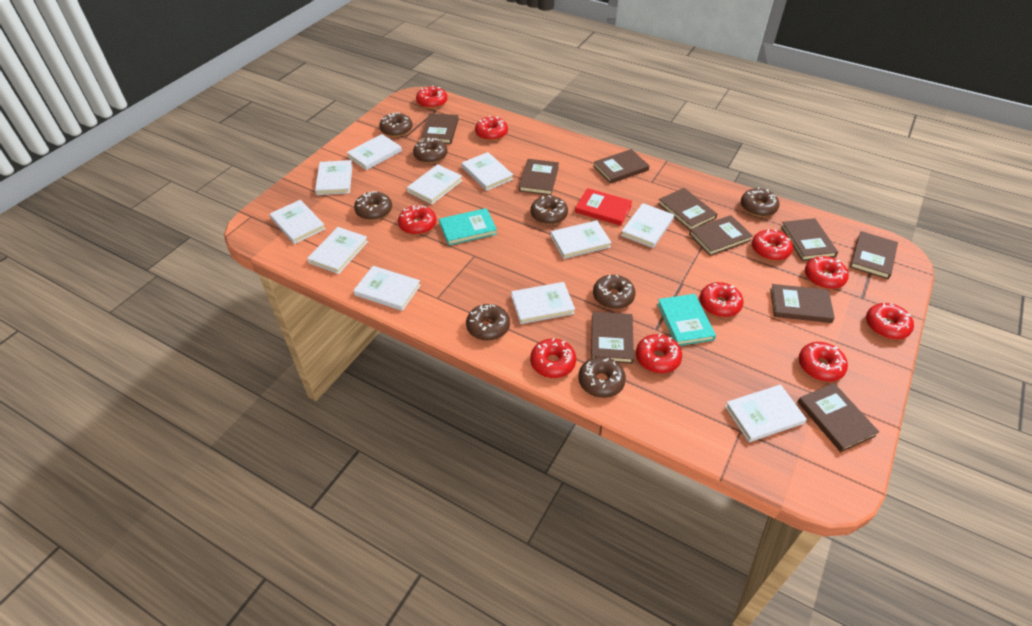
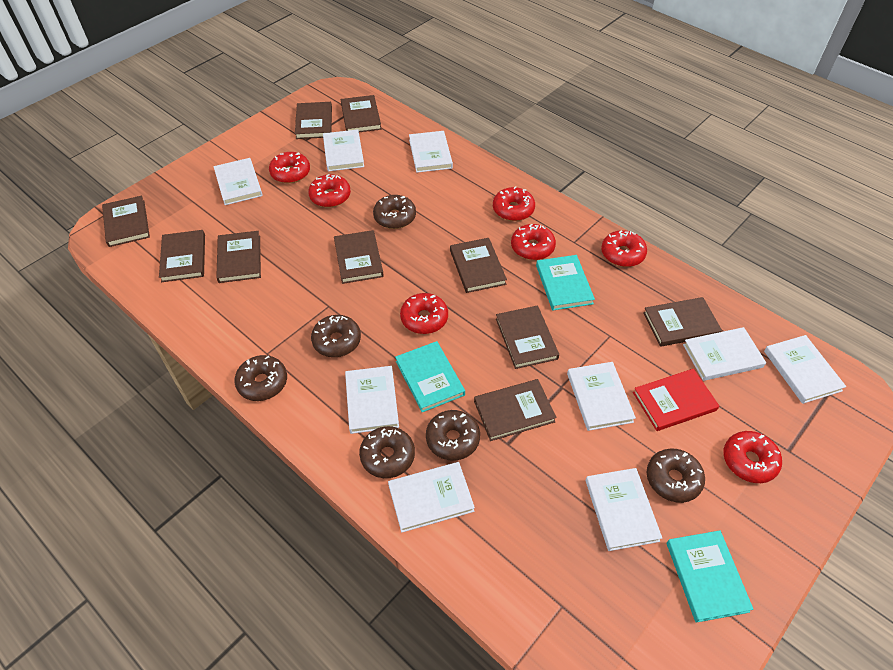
brown donut: [354,191,392,220] [379,112,413,137] [413,137,448,163] [466,304,510,341] [531,195,568,225] [578,357,626,398] [593,275,636,309] [741,187,779,217] = 8 -> [234,355,287,401] [311,315,361,357] [359,426,415,478] [373,195,416,229] [426,410,480,461] [647,449,705,503] = 6
red donut: [398,205,436,235] [416,85,447,109] [475,116,508,141] [530,338,576,378] [636,334,682,373] [699,282,744,317] [752,229,793,261] [799,342,848,382] [805,256,849,289] [866,303,914,340] = 10 -> [269,152,310,183] [308,174,351,208] [400,293,448,334] [493,186,535,221] [511,224,556,260] [601,230,647,267] [723,431,782,483] = 7
turquoise book: [439,208,497,246] [657,294,716,346] = 2 -> [395,341,465,412] [536,255,595,311] [666,530,753,623] = 3
white book: [270,200,326,244] [307,227,368,274] [315,160,353,195] [346,134,402,170] [353,266,421,311] [407,164,463,204] [461,152,513,191] [511,282,575,324] [550,220,612,259] [621,203,674,248] [725,384,807,442] = 11 -> [213,158,263,205] [323,129,364,171] [345,366,399,434] [388,462,475,533] [409,131,453,173] [567,362,636,431] [585,468,662,551] [683,327,766,381] [764,335,846,404] = 9

